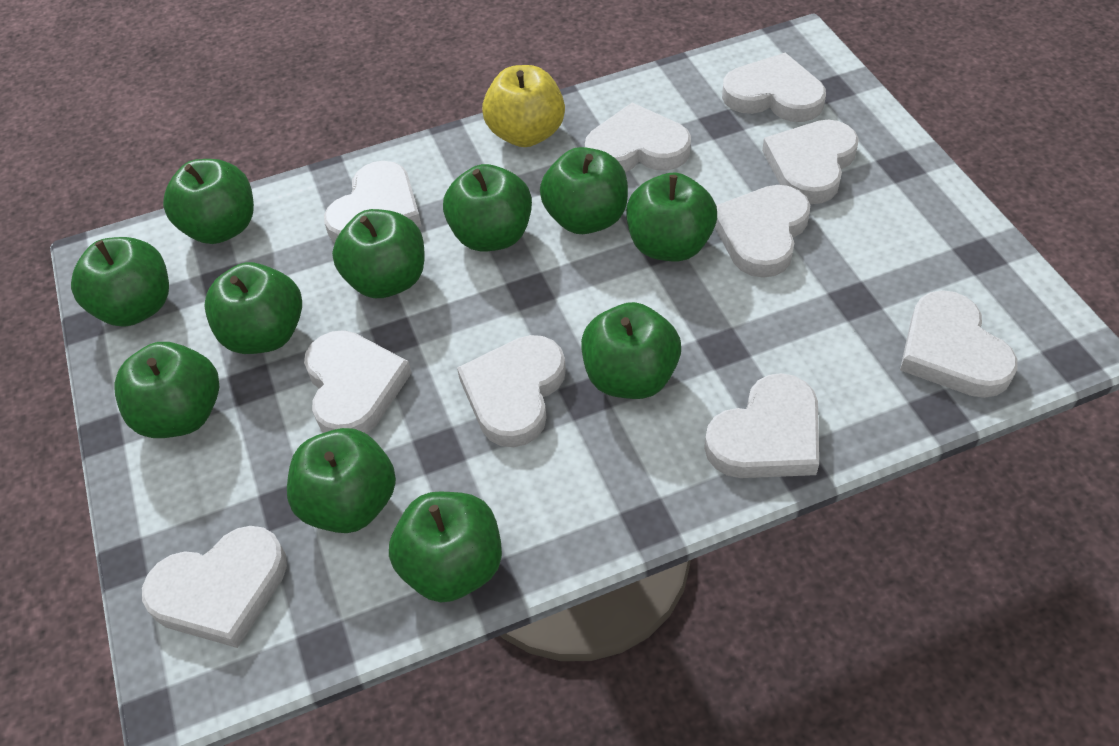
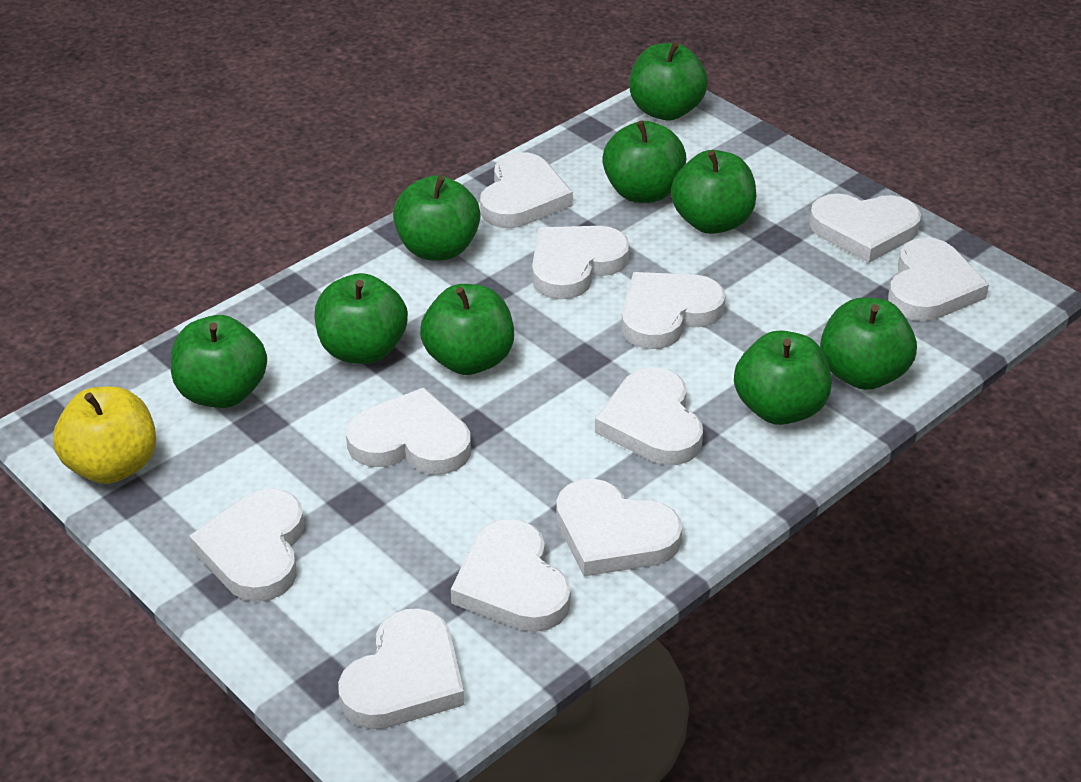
green apple: [71,237,169,327] [114,342,219,438] [163,159,254,244] [204,262,302,354] [287,428,396,533] [332,209,425,298] [389,492,502,602] [443,164,532,252] [540,147,628,234] [581,302,681,399] [626,173,717,261] = 11 -> [171,315,267,408] [314,273,408,364] [393,175,481,260] [420,284,514,375] [602,121,686,203] [629,42,708,120] [671,150,756,234] [734,330,831,425] [820,298,917,390] = 9
white heart: [142,526,287,648] [304,330,412,434] [324,161,421,243] [457,335,566,447] [585,103,691,172] [704,373,819,478] [715,185,810,278] [722,53,826,122] [762,120,859,204] [900,290,1018,398] = 10 -> [189,489,305,602] [338,608,464,729] [346,387,471,475] [451,519,571,632] [480,152,573,228] [532,226,630,299] [556,479,682,576] [595,367,703,465] [621,272,726,349] [809,193,921,263] [888,237,989,321] = 11

